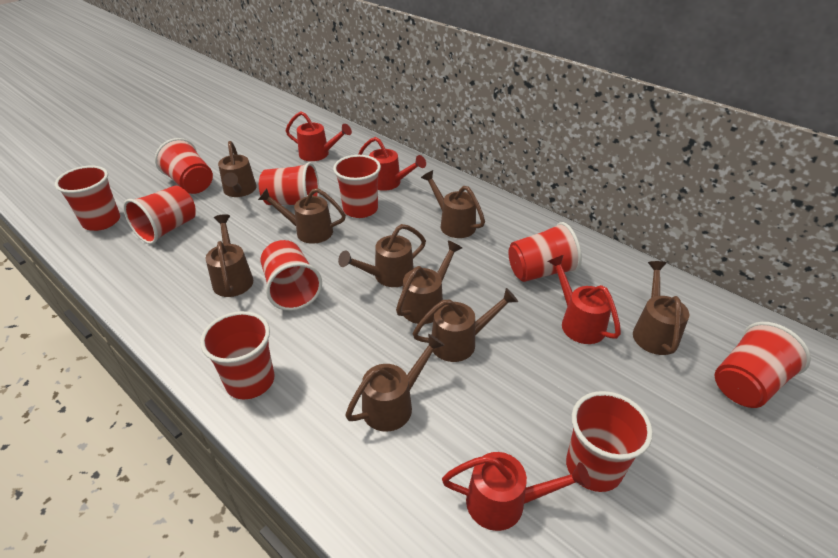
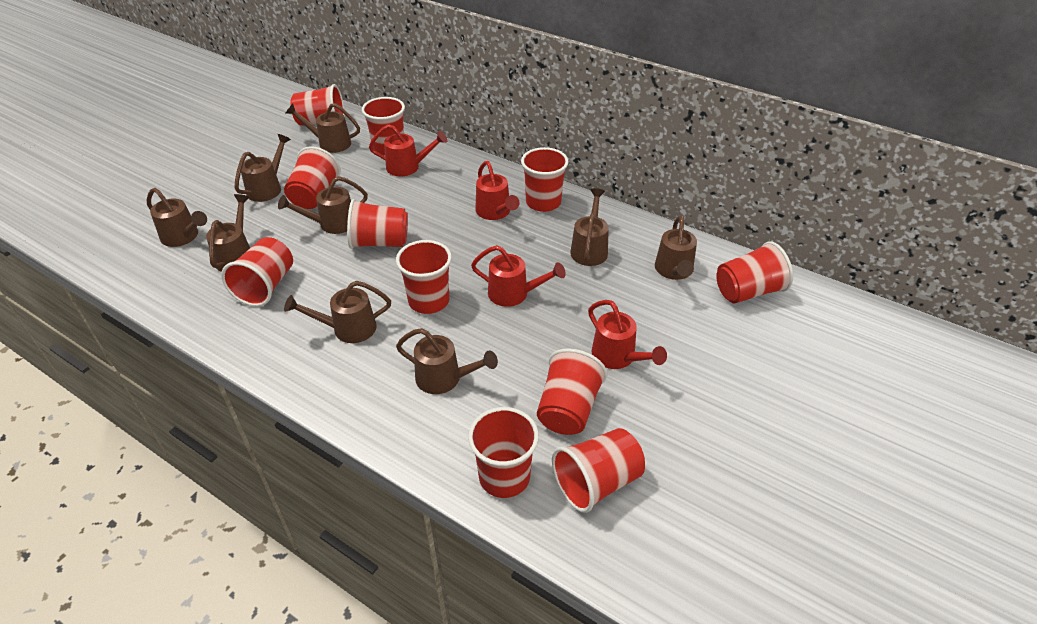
red cup: [55,166,120,231] [123,185,196,244] [155,138,213,194] [200,311,275,399] [259,162,319,205] [261,240,322,311] [333,155,381,218] [508,222,582,282] [566,391,653,492] [715,322,811,408] = 10 -> [221,237,293,306] [284,146,341,209] [290,84,345,125] [347,199,408,249] [362,97,405,156] [396,240,452,314] [468,407,539,498] [521,147,569,212] [537,348,608,435] [552,428,645,513] [716,242,793,304] = 11

